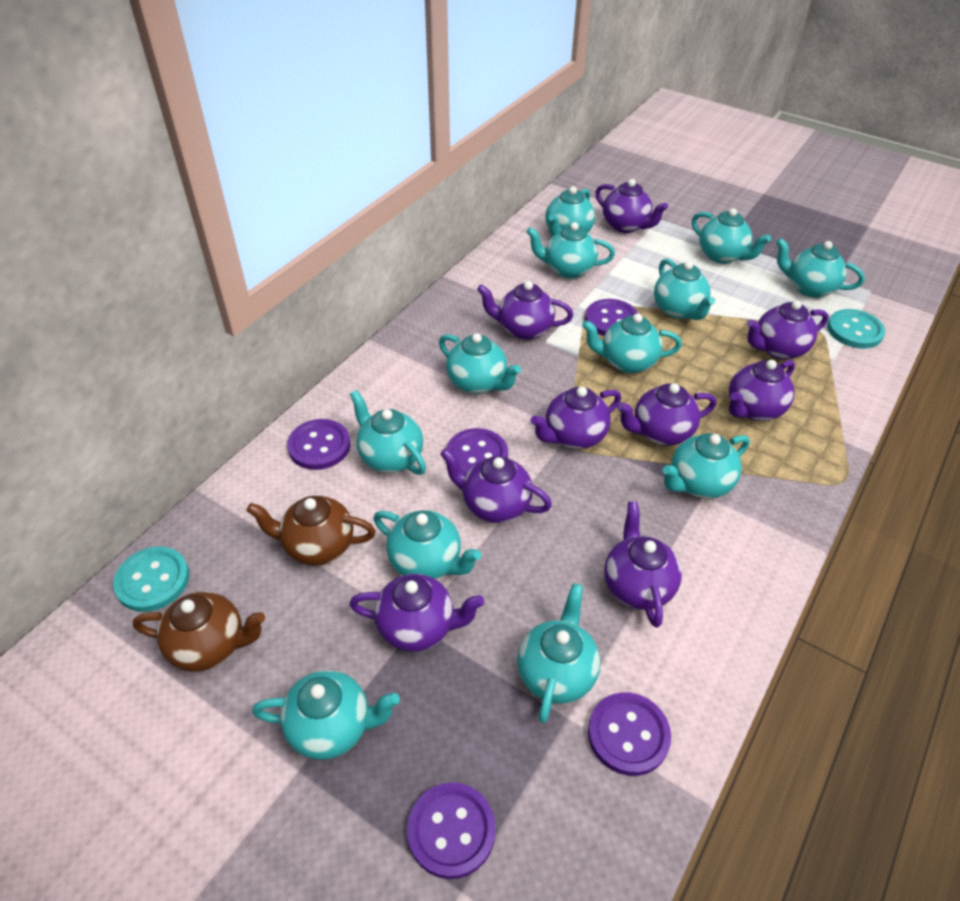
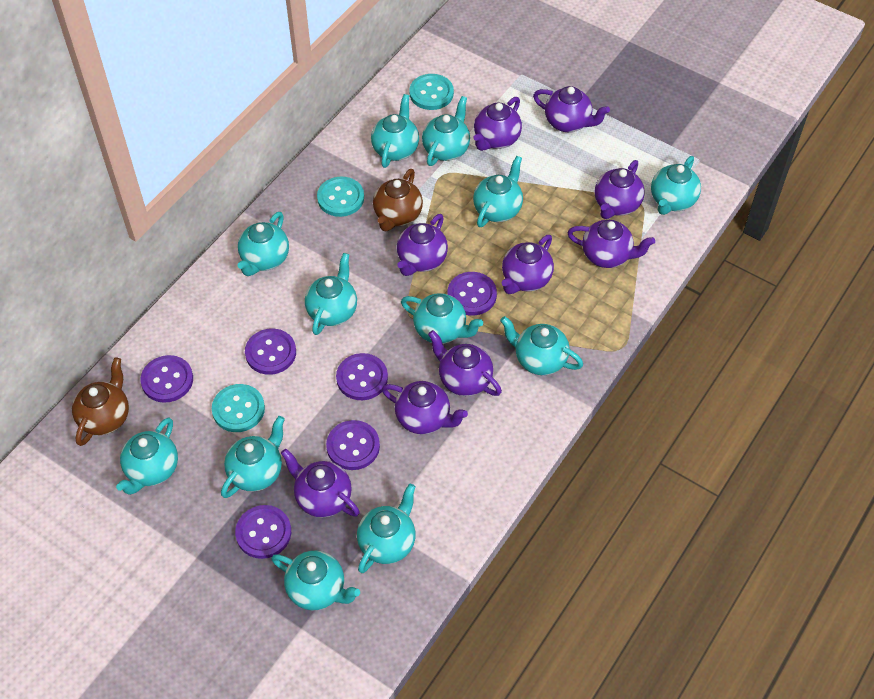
purple button: [287,419,350,470] [407,782,496,879] [446,428,508,473] [585,299,638,336] [588,692,671,776] = 5 -> [140,355,193,403] [235,505,291,559] [245,329,296,375] [326,420,380,470] [336,353,388,400] [448,272,497,316] = 6
turquoise button: [113,546,189,612] [827,309,885,349] = 2 -> [212,384,265,432] [317,177,364,217] [409,74,454,110] = 3

